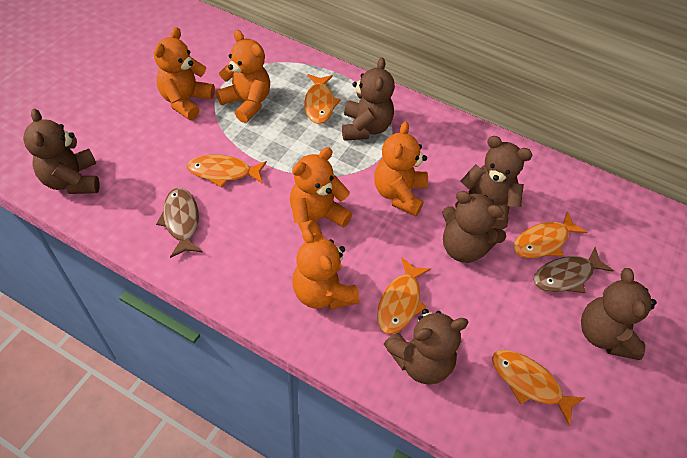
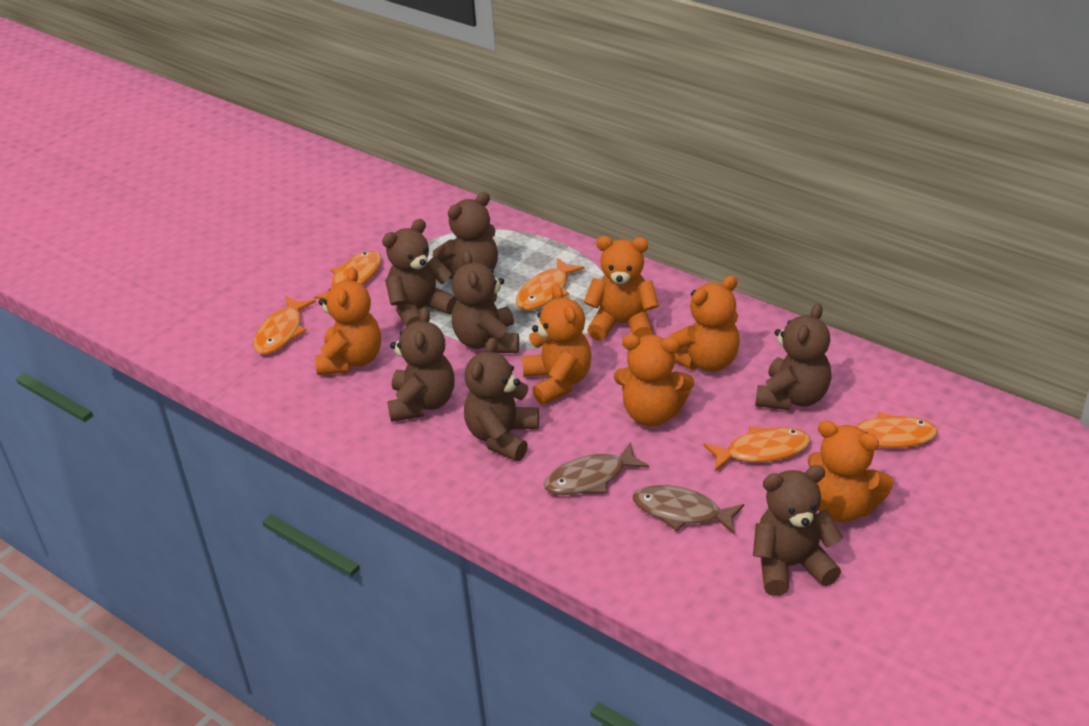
brown teddy bear: [23,108,100,194] [342,57,395,141] [384,309,469,384] [442,191,506,263] [455,136,532,229] [581,268,656,360] = 6 -> [382,219,458,327] [387,307,454,422] [433,192,498,279] [452,250,519,353] [464,338,539,461] [753,465,843,596] [756,303,832,410] = 7
orange teddy bear: [154,27,215,120] [216,30,270,123] [290,147,352,238] [292,228,360,310] [374,121,428,217] = 5 -> [315,267,381,375] [522,285,592,405] [584,236,659,341] [614,334,694,427] [669,275,740,372] [808,421,894,522] = 6

